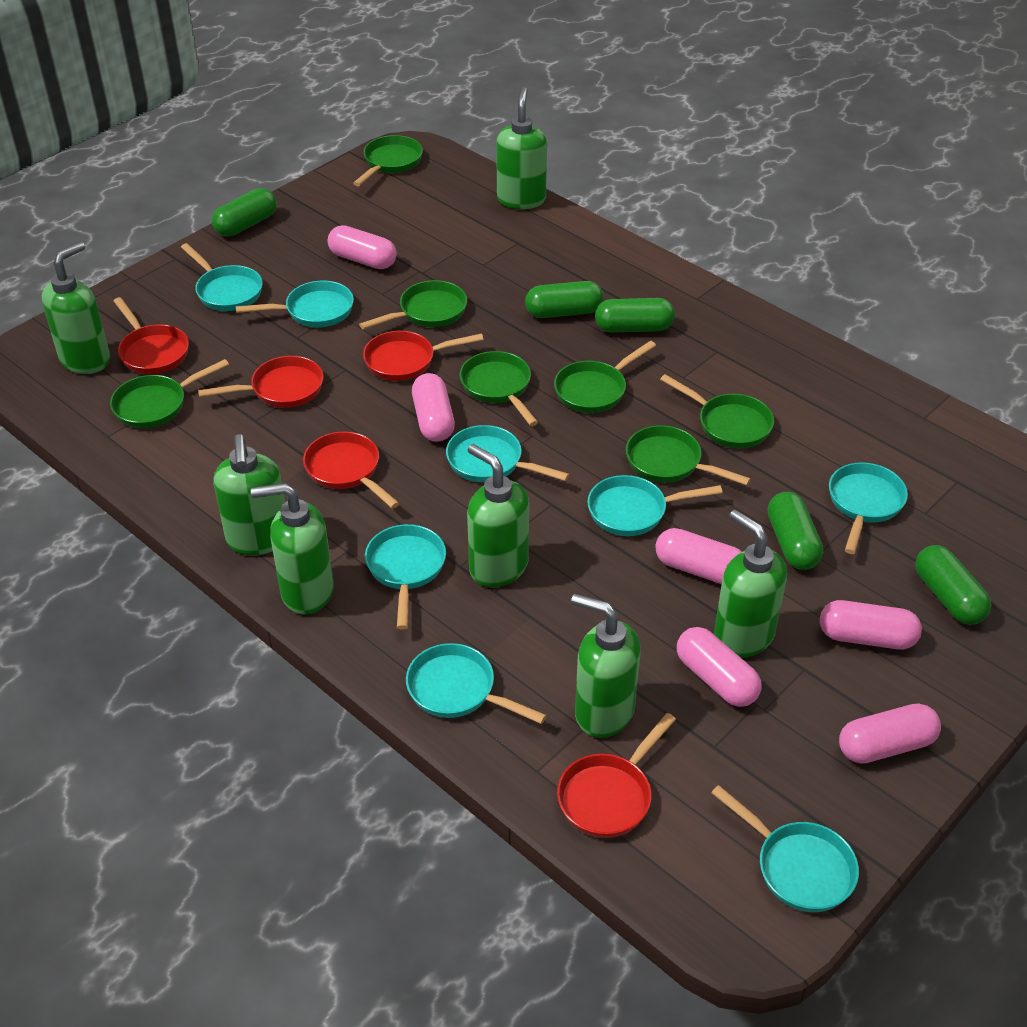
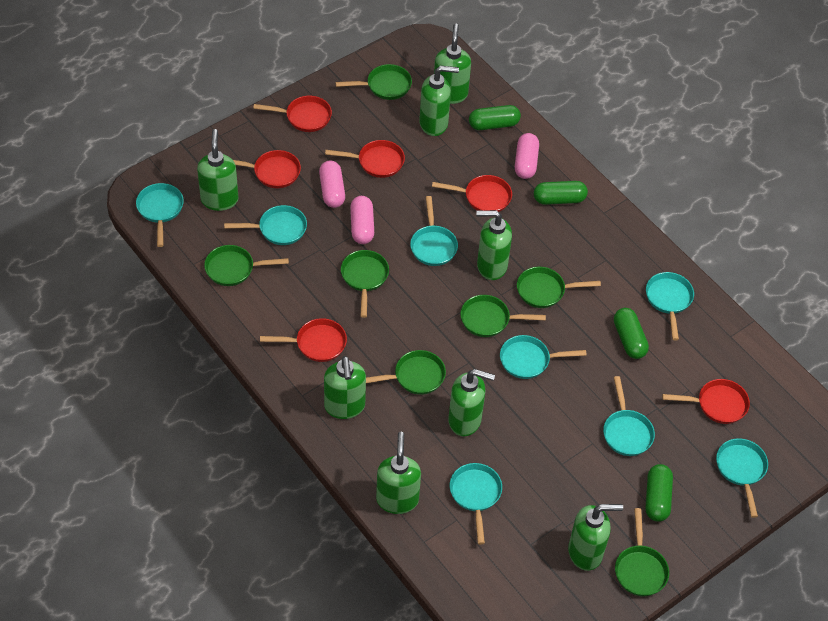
green capsule: [212,188,277,236] [525,281,604,318] [595,298,675,332] [768,492,823,570] [915,545,991,625] = 5 -> [469,105,521,130] [534,181,588,205] [614,308,649,359] [645,464,673,522] = 4
green soap dispenser: [42,242,110,374] [213,434,285,555] [251,483,334,615] [467,444,529,587] [496,87,547,209] [571,594,641,738] [714,510,787,658] = 7 -> [197,129,239,211] [324,356,366,419] [376,432,421,514] [419,66,459,136] [434,24,471,104] [448,369,495,436] [476,210,512,280] [568,504,623,571] = 8
pink capsule: [328,225,397,269] [412,373,455,442] [655,528,742,584] [677,627,761,707] [820,600,922,649] [839,703,941,764] = 6 -> [319,160,345,208] [350,196,374,244] [515,133,539,179] = 3
red pan: [113,297,189,374] [198,356,323,408] [303,431,400,509] [363,331,483,381] [557,713,676,838] = 5 -> [233,150,301,188] [253,96,332,132] [260,318,347,362] [325,140,405,178] [432,175,512,212] [662,379,750,424] = 6

